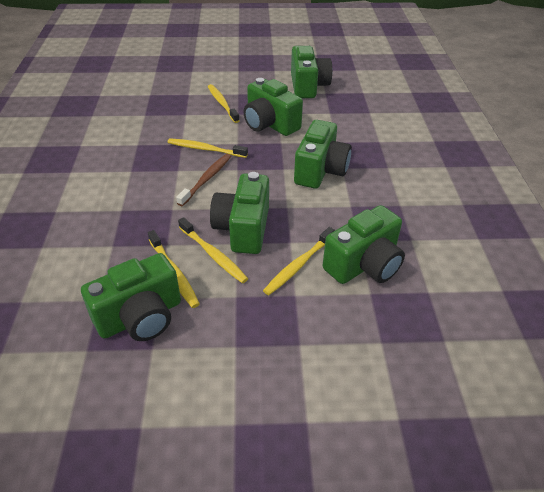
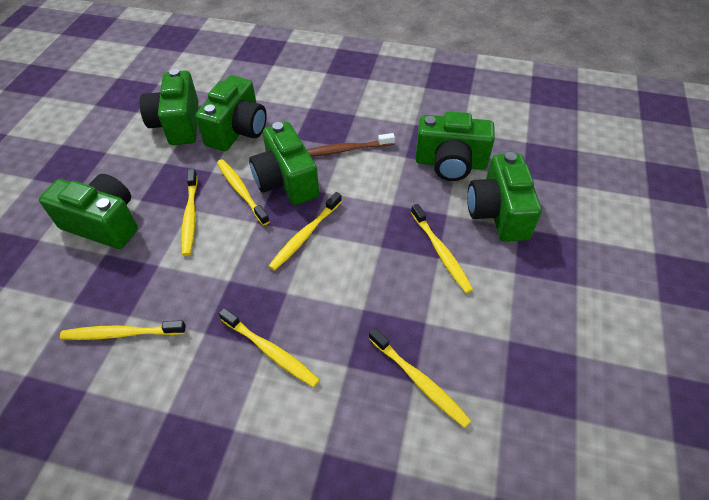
yellow toothbrush: [148,230,200,308] [167,138,248,158] [178,217,248,283] [207,84,240,123] [263,227,335,295] = 5 -> [60,320,186,340] [181,169,198,256] [217,159,270,226] [218,308,320,387] [269,192,342,271] [369,328,471,428] [411,204,473,293] = 7

